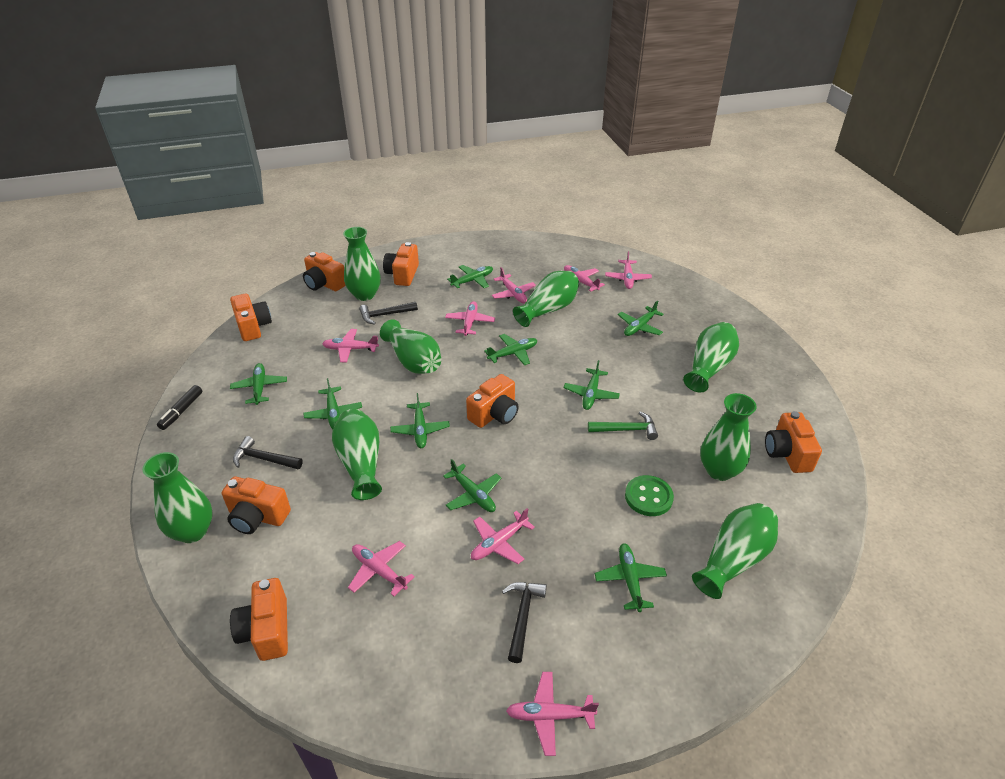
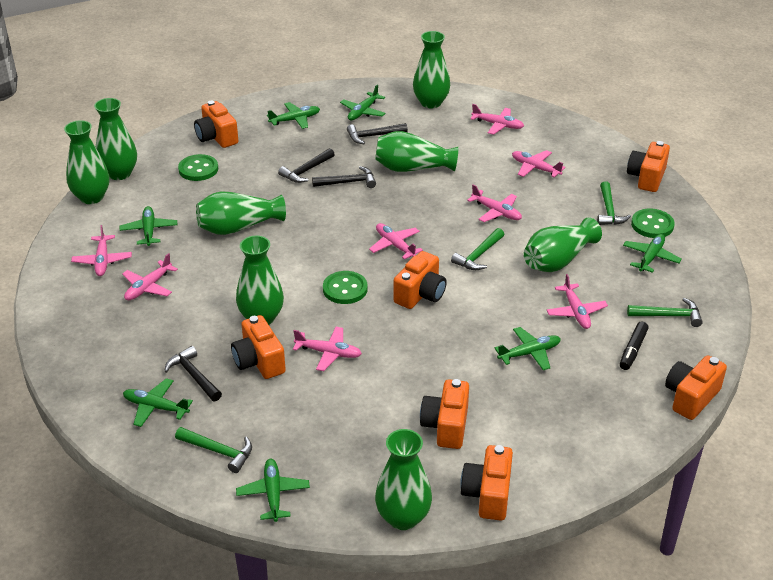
black hammer: [233,436,303,469] [359,302,418,325] [502,582,547,663] = 3 -> [164,346,222,402] [278,148,335,183] [312,166,376,188] [347,123,408,144] = 4
green button: [625,475,674,516] = 1 -> [178,154,218,181] [323,271,368,304] [631,209,675,238] = 3
green hammer: [588,412,658,440] = 1 -> [175,427,252,473] [451,228,504,270] [597,181,631,225] [627,298,703,327] = 4
green plane: [230,363,287,405] [303,378,362,429] [390,393,450,448] [443,459,501,512] [447,265,493,288] [484,334,538,365] [564,360,620,410] [595,543,667,612] [618,301,664,336] = 9 -> [119,206,177,246] [123,378,193,427] [236,459,310,522] [267,102,320,129] [340,84,386,121] [495,327,561,370] [623,234,682,273] = 7

